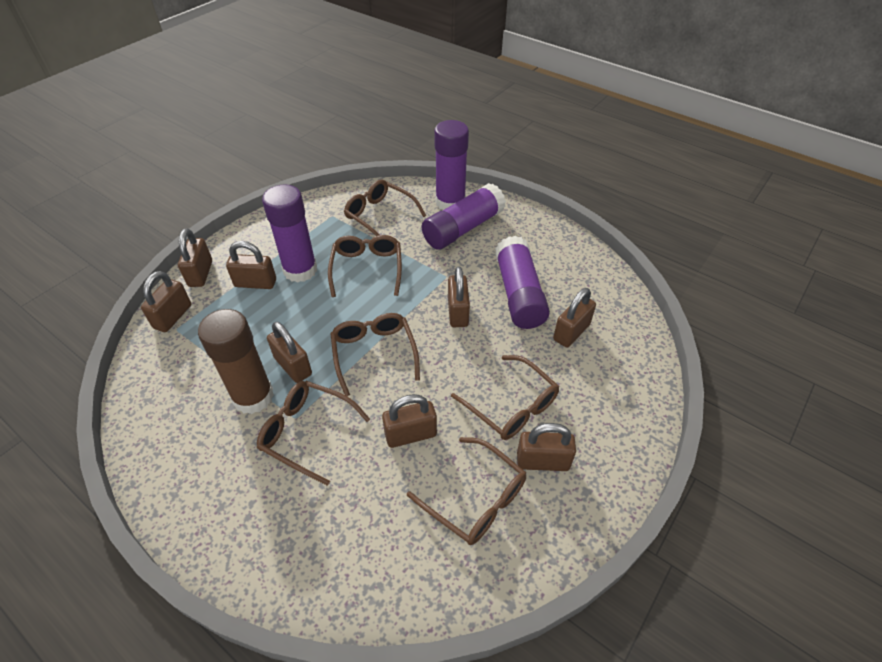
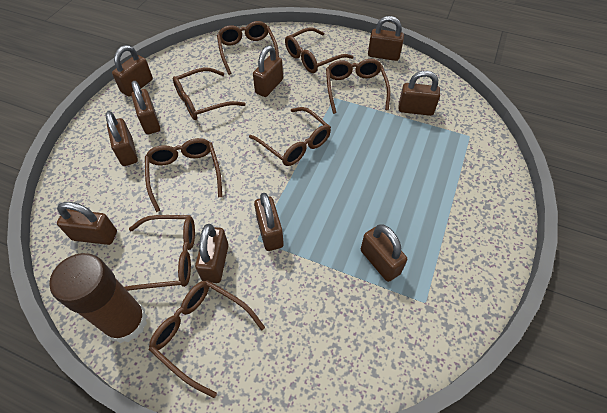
brown glasses: [257,381,370,486] [328,235,402,297] [330,313,420,396] [344,180,426,236] [407,437,526,545] [451,355,560,440] = 6 -> [124,215,195,291] [145,138,222,212] [149,280,265,398] [173,67,246,120] [217,21,279,75] [249,107,331,166] [285,27,354,73] [326,59,391,114] = 8
brown padlock: [141,271,191,332] [178,228,212,287] [226,241,276,289] [267,322,312,383] [382,394,437,448] [448,266,470,327] [517,423,576,471] [553,288,596,348] = 8 -> [57,202,117,245] [105,111,138,166] [112,45,153,97] [131,81,160,134] [195,224,229,283] [253,45,283,97] [254,193,284,251] [361,224,407,282] [368,16,404,61] [398,71,440,116] = 10
purple glue stick: [262,185,317,283] [422,183,506,250] [434,120,469,210] [495,236,550,329] = 4 -> none = 0

